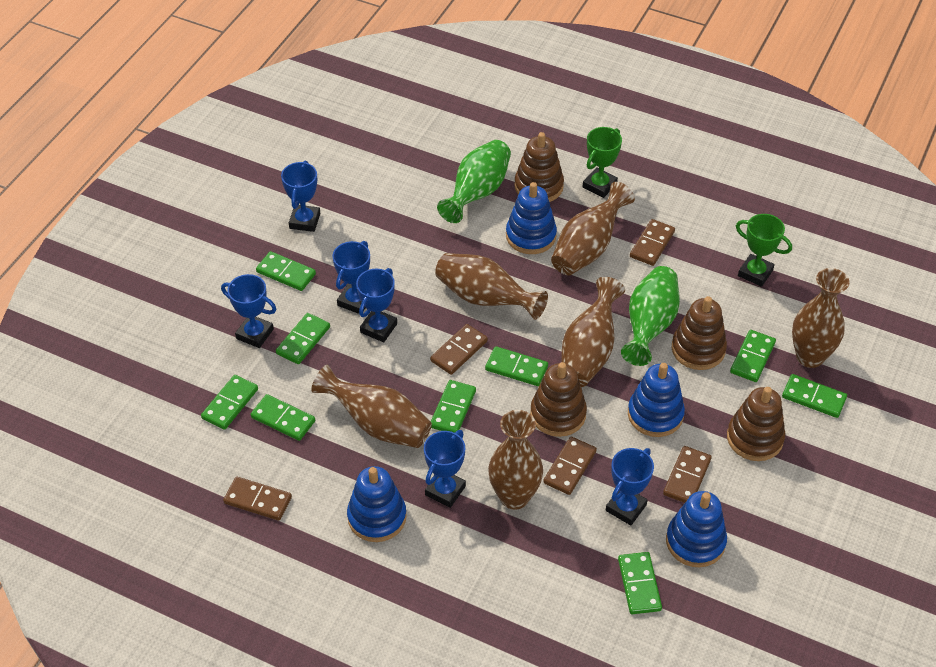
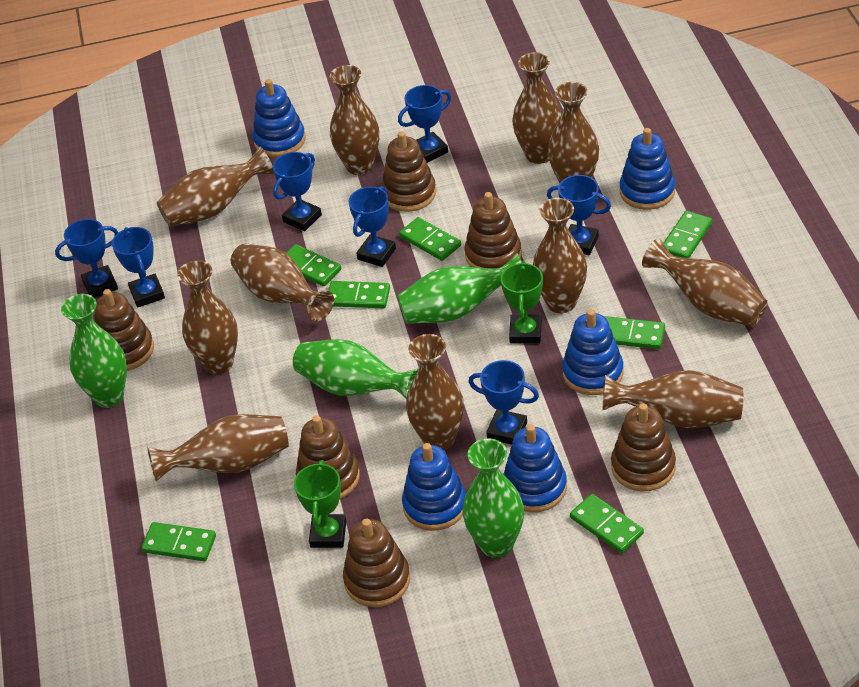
blue stacking toy: [347,466,407,542] [506,182,557,254] [628,363,685,437] [666,491,727,567] = 4 -> [252,79,306,157] [402,443,466,531] [504,424,567,512] [562,309,624,395] [619,128,675,210] = 5
blue trophy: [221,274,277,348] [281,161,320,232] [333,241,370,314] [356,268,397,342] [424,430,466,508] [606,448,654,525] = 6 -> [55,219,118,298] [112,227,165,308] [273,152,322,231] [349,186,396,267] [398,85,451,163] [469,360,539,445] [547,175,611,255] = 7
brown domino: [223,477,292,521] [430,324,488,375] [543,437,597,495] [630,219,675,266] [663,446,712,503] = 5 -> none = 0
brown stacking toy: [514,132,564,202] [530,362,587,437] [672,296,727,370] [727,387,785,461] = 4 -> [94,289,154,371] [296,415,360,499] [343,519,410,607] [381,131,436,212] [464,192,522,268] [611,403,676,491] = 6
brown vase: [311,365,432,448] [435,253,548,320] [488,410,543,510] [551,182,635,275] [561,277,625,387] [792,268,849,368] = 6 -> [147,414,289,481] [157,147,274,227] [177,260,238,374] [231,243,334,321] [330,65,379,175] [406,334,464,450] [512,52,562,164] [533,198,587,313] [548,82,599,184] [602,370,743,428] [642,238,768,327] = 11
green domino: [201,375,258,430] [251,394,315,441] [256,251,316,291] [276,313,330,364] [431,380,476,433] [485,346,548,386] [618,552,662,614] [730,330,776,382] [782,374,847,418] = 9 -> [141,522,216,561] [286,244,341,286] [328,281,390,308] [399,217,461,261] [570,494,644,553] [604,316,665,349] [664,211,712,258] = 7
green vase: [437,140,511,223] [621,266,680,366] = 2 -> [61,294,127,408] [293,339,419,400] [397,253,522,324] [463,438,524,558] = 4

